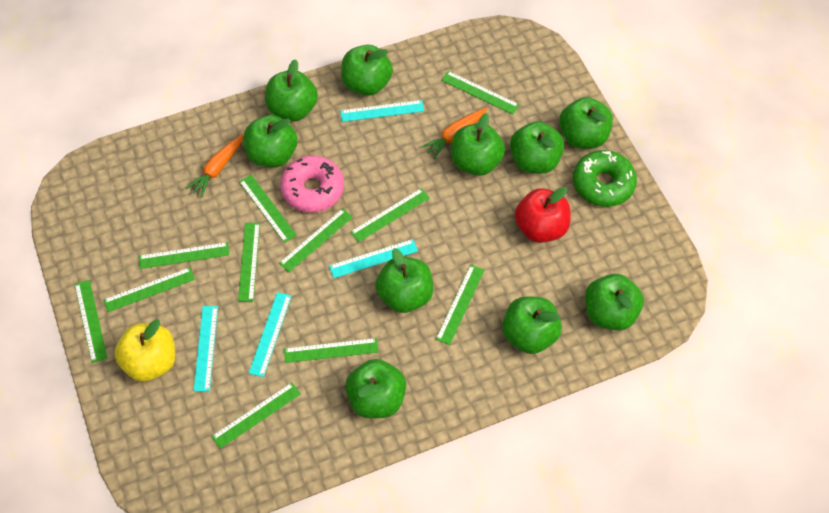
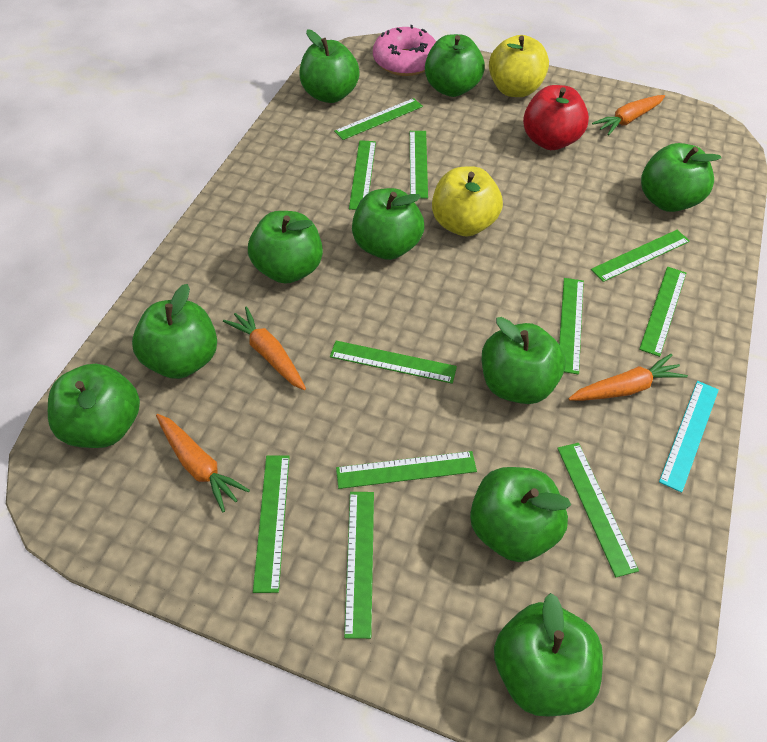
green donut: [573,150,637,207] = 1 -> none = 0
orange carrot: [186,134,244,197] [421,108,487,159] = 2 -> [156,414,250,512] [223,306,306,390] [568,354,688,401] [592,95,665,136] = 4
turquoise ruler: [194,306,218,391] [249,292,291,377] [329,239,418,278] [340,100,424,122] = 4 -> [659,381,719,493] = 1
yellow apple: [114,319,175,382] = 1 -> [432,166,503,237] [489,35,549,97] = 2

